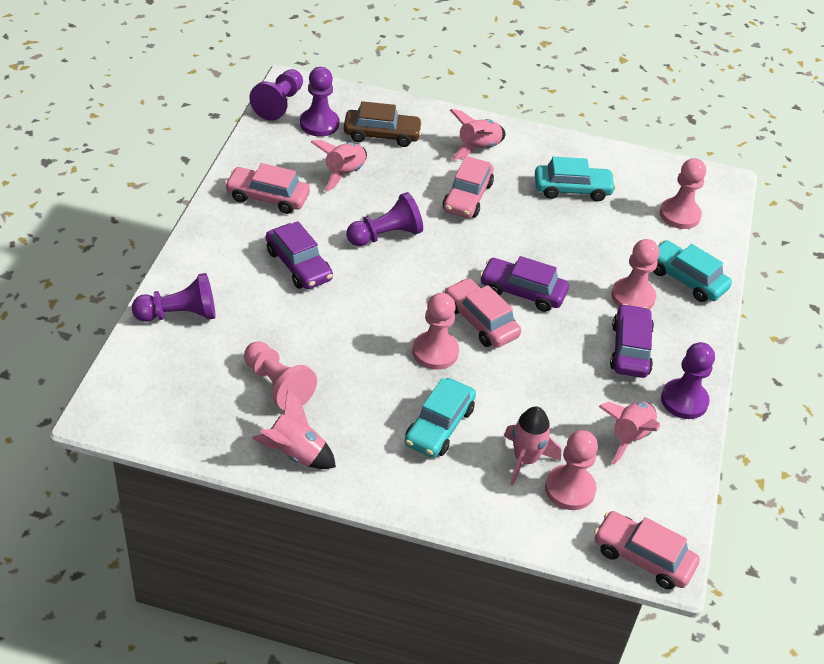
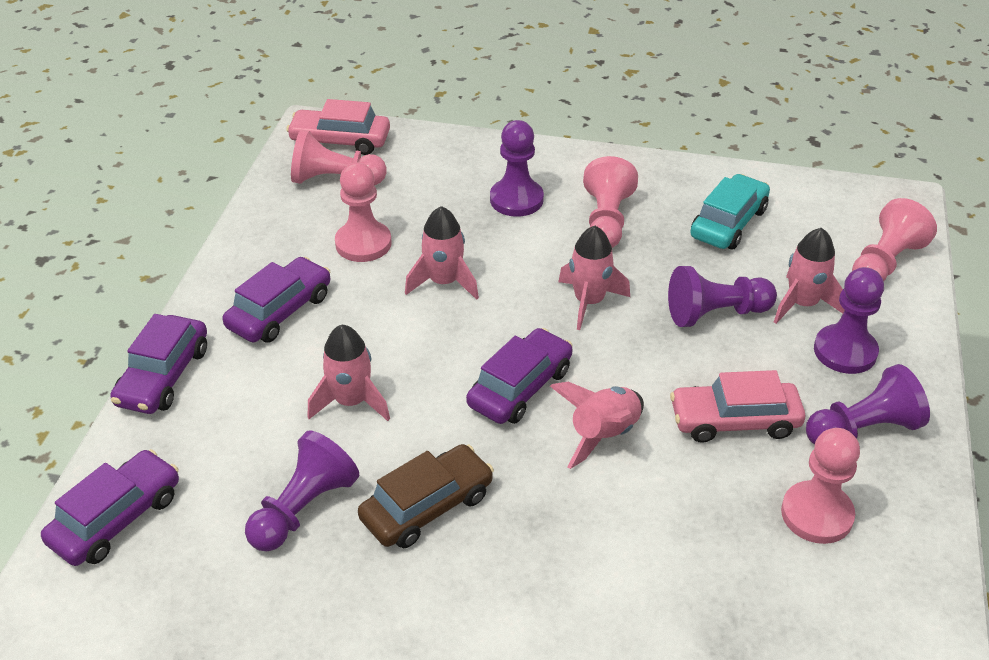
pink car: [225,163,310,214] [443,156,494,218] [445,278,521,348] [594,511,700,589] = 4 -> [286,99,390,155] [670,370,805,443] = 2
purple car: [266,221,333,289] [480,256,569,312] [610,304,654,378] = 3 -> [41,449,179,566] [110,314,207,414] [222,257,330,343] [466,328,572,424] = 4
turquoise car: [405,378,476,458] [535,157,616,201] [653,240,732,302] = 3 -> [690,174,770,249] = 1

